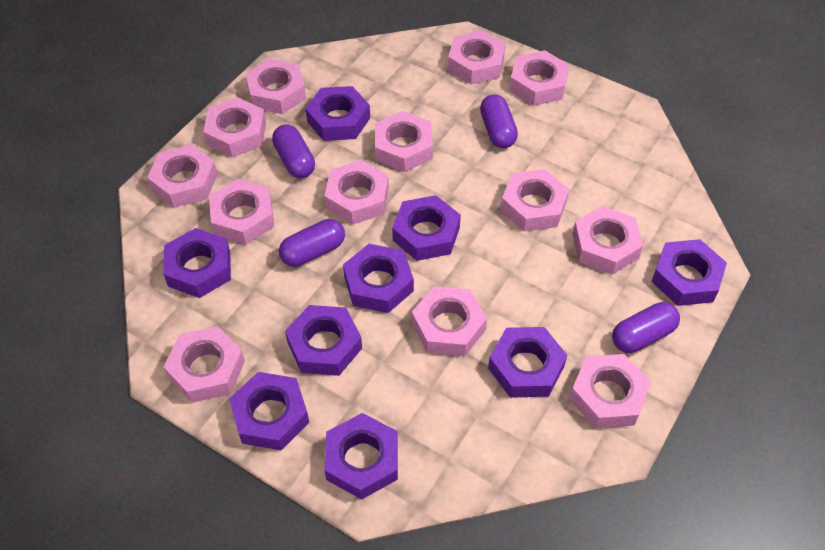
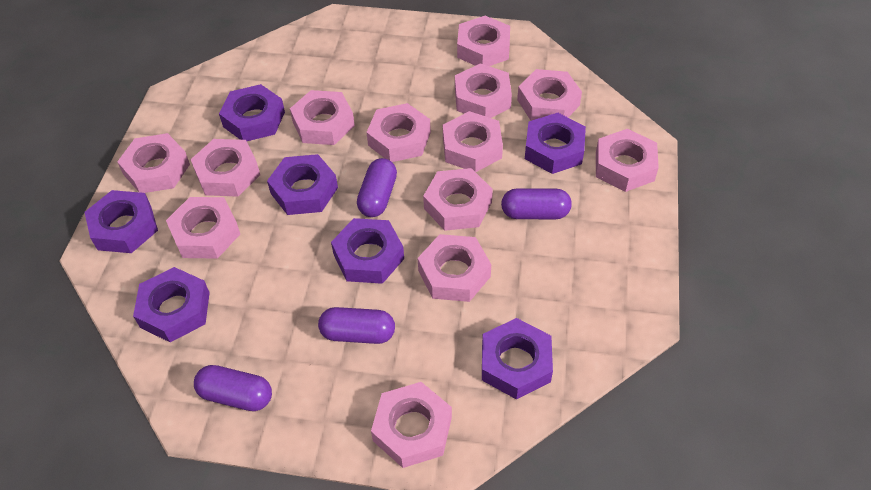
purple nut: [163,228,231,298] [229,372,309,450] [285,305,362,376] [305,86,370,141] [324,413,398,500] [343,244,414,313] [392,195,461,261] [488,327,567,398] [651,239,727,306] = 9 -> [84,190,158,253] [133,267,210,342] [219,84,285,141] [267,154,338,215] [331,218,404,284] [482,318,553,400] [525,113,586,174] = 7

